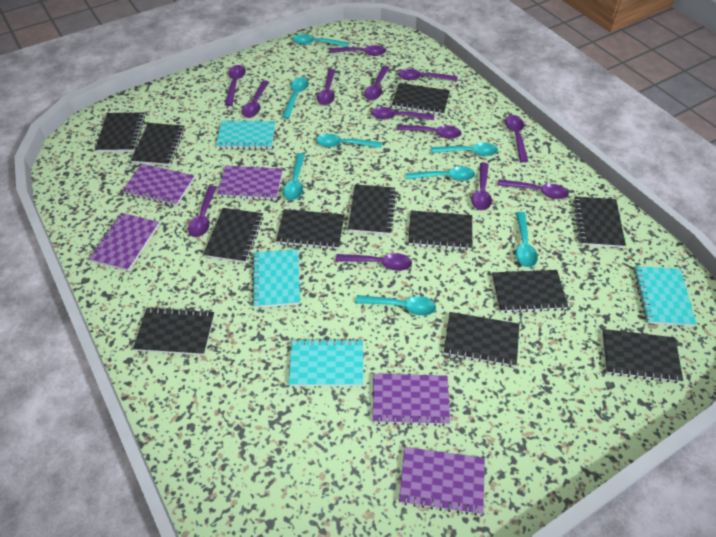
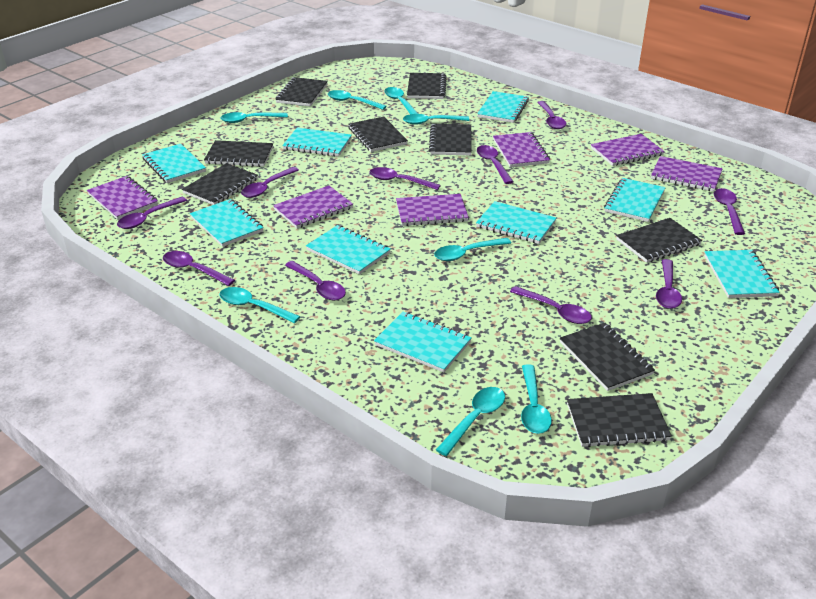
black notebook: [95,112,145,152] [131,123,185,166] [133,307,214,355] [203,208,264,263] [276,209,345,250] [348,184,396,235] [392,83,450,115] [408,211,472,250] [444,312,519,367] [492,270,568,313] [573,196,626,248] [602,329,683,383] = 12 -> [182,163,258,205] [204,140,273,167] [275,77,328,106] [348,117,408,152] [407,73,447,99] [429,124,472,155] [560,323,655,391] [567,393,672,447] [616,218,702,263] = 9
purple notebook: [89,213,159,271] [122,164,195,206] [217,166,283,200] [373,374,450,426] [399,447,485,516] = 5 -> [87,176,158,220] [273,186,353,229] [396,194,469,226] [493,132,550,167] [591,134,665,166] [651,156,723,192] = 6
purple spoon: [188,186,217,237] [225,65,246,106] [242,80,269,118] [317,69,336,105] [329,45,386,56] [336,253,412,271] [364,66,390,100] [371,107,434,120] [397,125,462,139] [398,69,458,81] [472,163,492,210] [497,179,569,199] [505,115,528,162] = 13 -> [117,197,187,229] [163,251,235,286] [241,167,299,198] [285,261,346,300] [370,167,441,190] [477,145,513,184] [510,286,592,324] [537,101,566,129] [656,259,682,309] [714,188,745,235] = 10
turquoise notebook: [216,121,275,149] [252,249,300,308] [288,339,363,386] [634,266,696,326] = 4 -> [142,144,206,183] [190,199,264,247] [282,128,352,157] [306,225,391,275] [374,312,472,373] [476,201,556,244] [477,91,529,123] [604,178,666,222] [704,250,780,298] = 9

